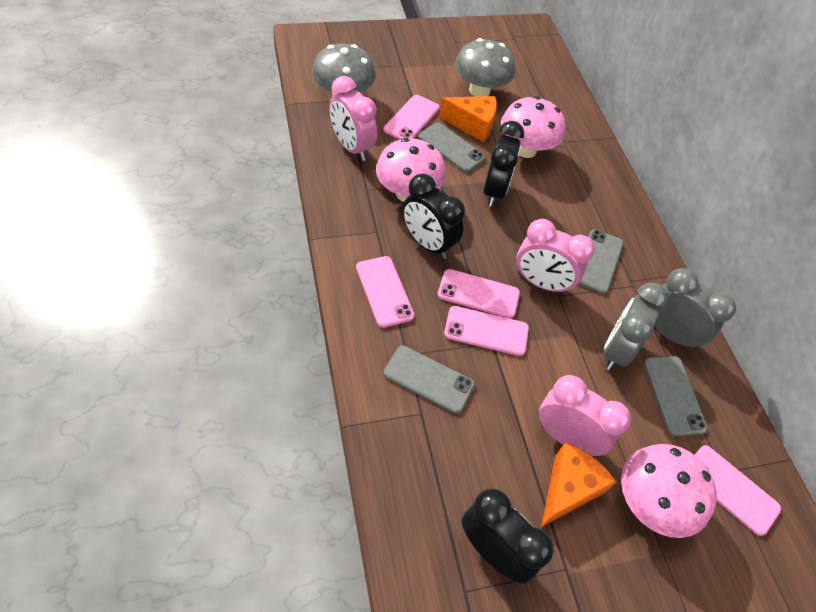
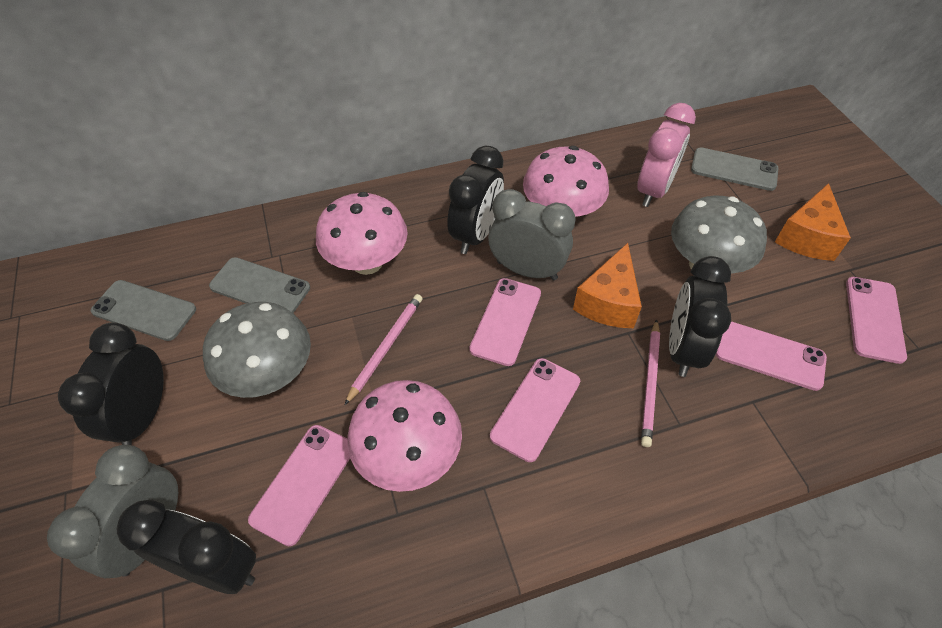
black clock: [402,174,465,259] [462,489,554,584] [483,121,524,207] = 3 -> [58,322,164,445] [117,499,256,594] [447,146,504,254] [669,256,731,377] = 4
grey phone: [383,345,475,413] [418,122,485,172] [579,229,624,294] [644,356,708,436] = 4 -> [91,280,196,341] [209,257,310,313] [691,147,778,191] = 3
pink clock: [329,76,377,161] [516,219,595,294] [539,375,631,456] = 3 -> [637,103,696,207] = 1
pink pencil: none = 0 -> [345,294,423,405] [641,319,660,447] = 2

